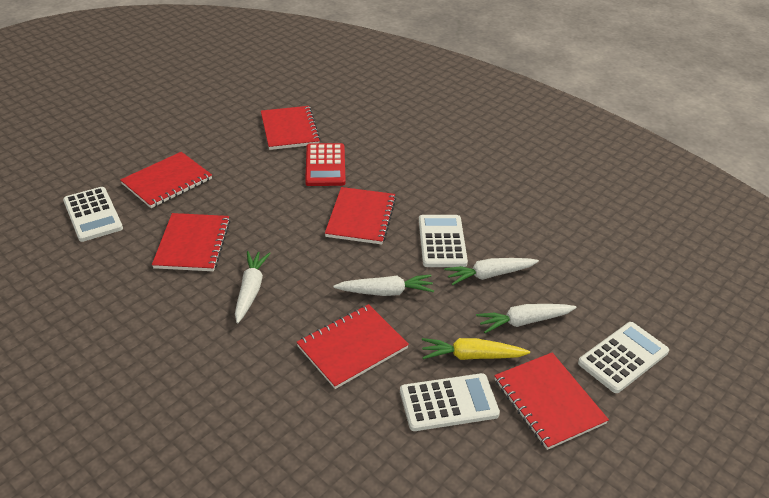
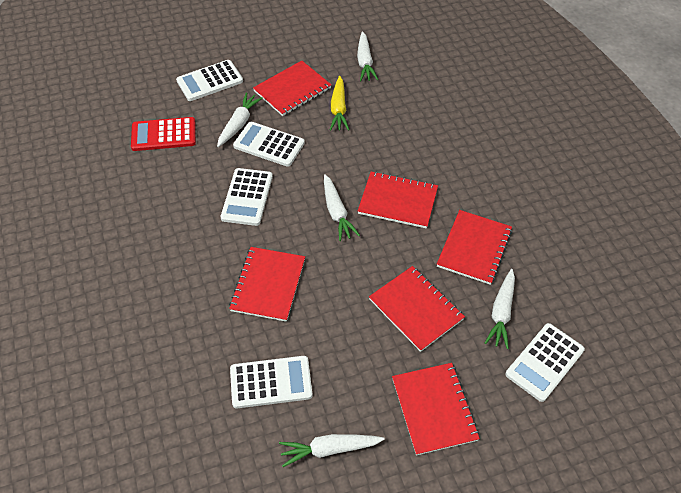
white calculator: [63,187,123,242] [400,373,500,431] [419,215,468,267] [578,322,669,393] = 4 -> [176,60,243,101] [221,168,273,226] [230,356,313,408] [233,122,305,167] [505,323,585,402] = 5
white carrot: [235,251,271,323] [333,274,434,296] [444,258,539,285] [476,304,577,333] = 4 -> [217,92,263,147] [279,434,385,467] [324,174,360,241] [357,31,378,81] [485,269,515,349] = 5

